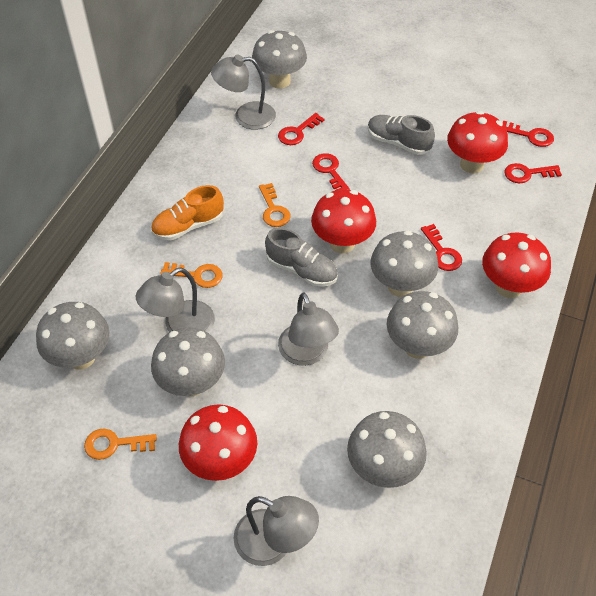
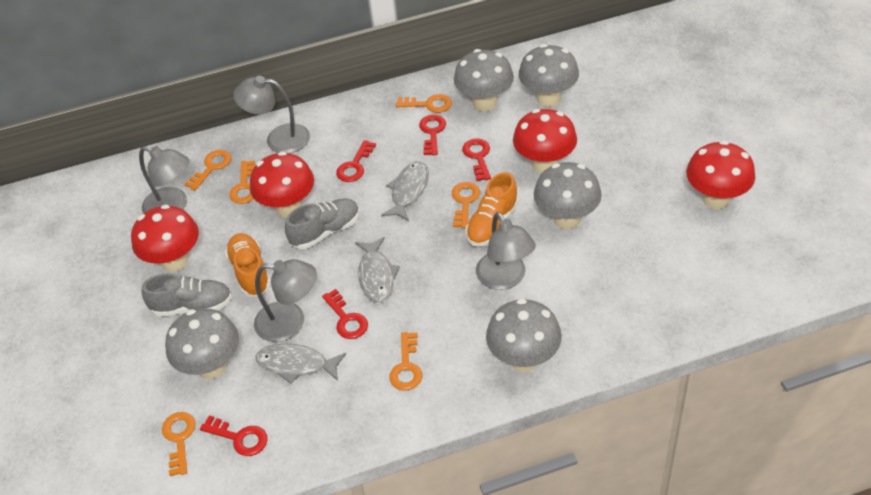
grey fish: none = 0 -> [256,343,346,384] [355,237,400,303] [381,161,429,221] = 3
grey mushroom: [36,302,110,370] [151,328,225,397] [252,30,307,88] [347,411,427,488] [371,231,438,297] [387,291,458,359] = 6 -> [165,308,239,379] [454,49,514,111] [486,299,562,372] [519,44,579,107] [534,162,602,229] = 5
orange key: [84,429,157,460] [160,262,223,288] [259,183,291,227] = 3 -> [162,412,196,476] [184,150,231,190] [229,160,255,204] [389,332,422,391] [396,94,452,113] [452,182,480,228] = 6
orange shoe: [151,185,224,241] = 1 -> [225,233,271,297] [466,172,519,247] = 2

